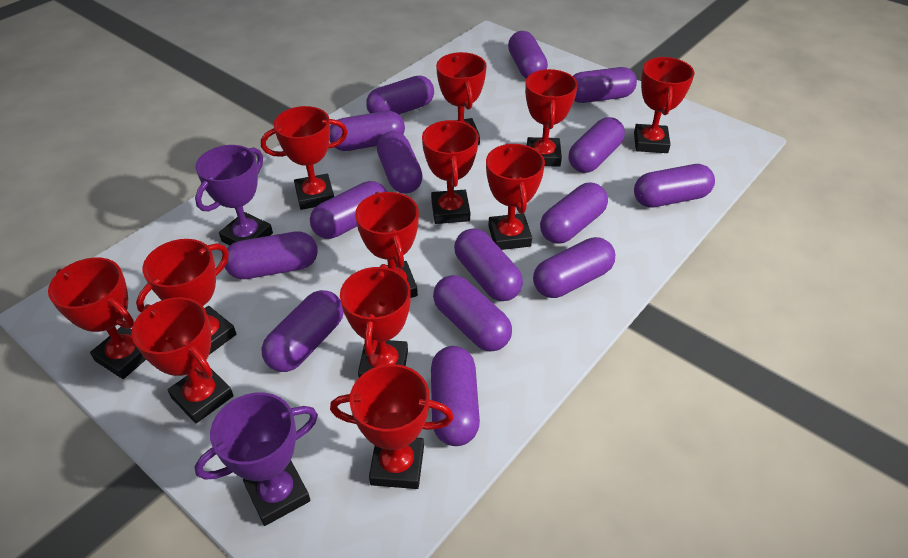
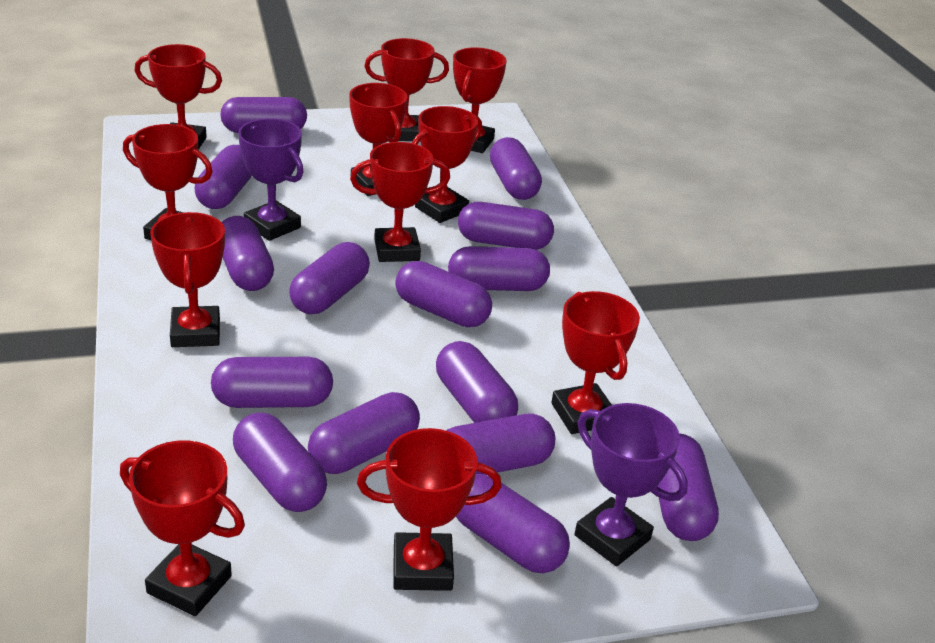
red trophy: [48,258,146,379] [131,297,234,423] [136,239,236,355] [261,106,348,210] [330,364,454,489] [340,264,411,377] [355,192,419,298] [422,120,479,224] [436,52,487,145] [486,143,545,250] [525,69,578,167] [634,57,694,153] = 12 -> [120,440,245,616] [123,124,213,240] [135,44,222,150] [150,212,225,347] [349,83,408,196] [350,142,450,262] [357,428,502,591] [364,38,449,142] [412,106,482,223] [453,47,506,153] [551,291,640,434] = 11

